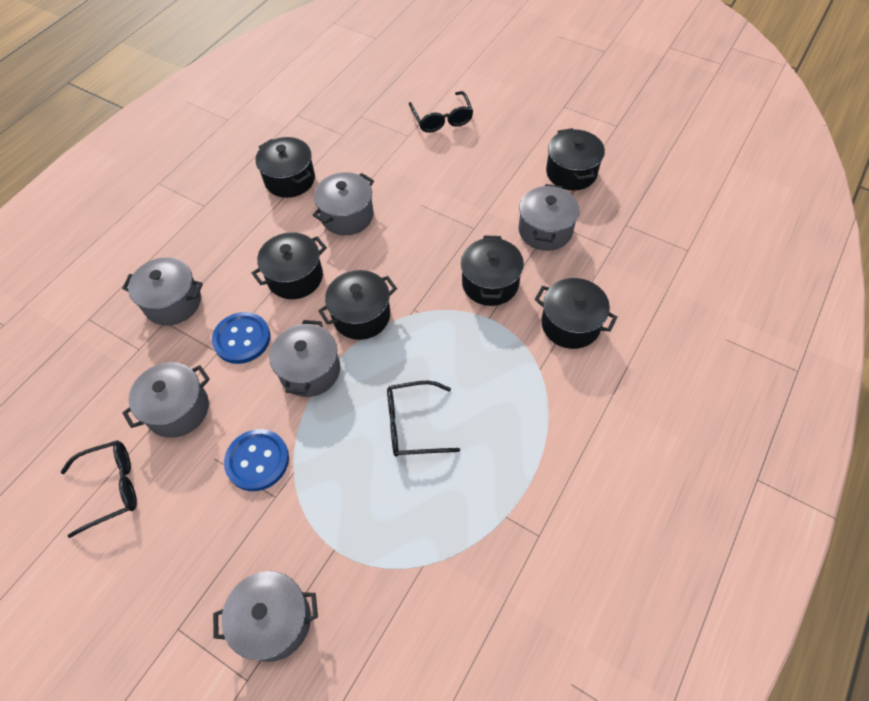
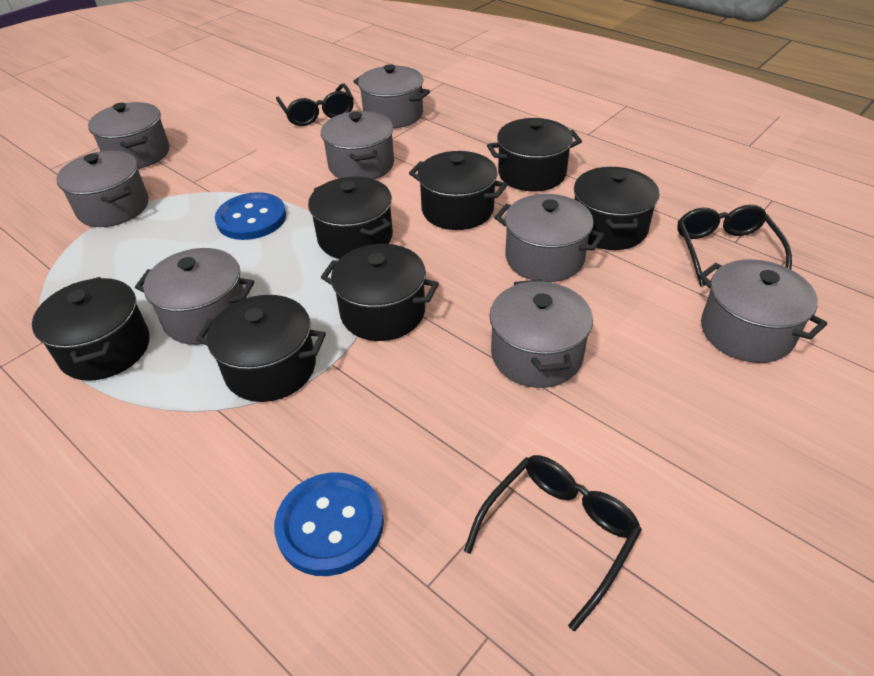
black pot: [252,232,327,299] [255,137,315,198] [318,270,397,340] [461,236,524,306] [534,278,617,349] [546,128,605,190] = 6 -> [32,277,150,381] [196,295,326,402] [308,177,393,259] [321,244,439,341] [409,151,507,230] [487,118,582,191] [574,167,660,250] = 7
grey pot: [122,257,203,326] [122,362,210,438] [213,571,318,662] [269,320,340,397] [313,172,374,235] [518,184,580,251] = 6 -> [56,151,148,227] [88,102,170,169] [135,248,254,345] [321,111,394,179] [353,64,430,128] [490,279,593,388] [494,194,604,282] [699,259,827,363] = 8

